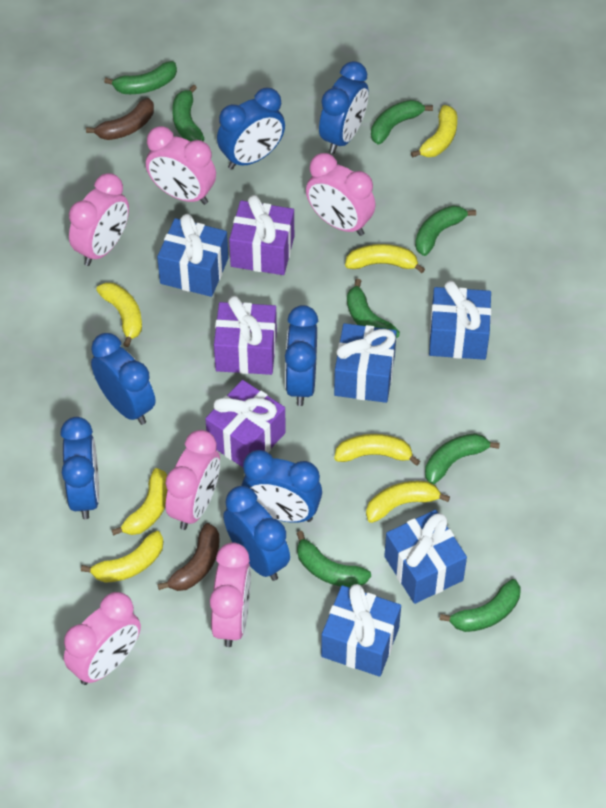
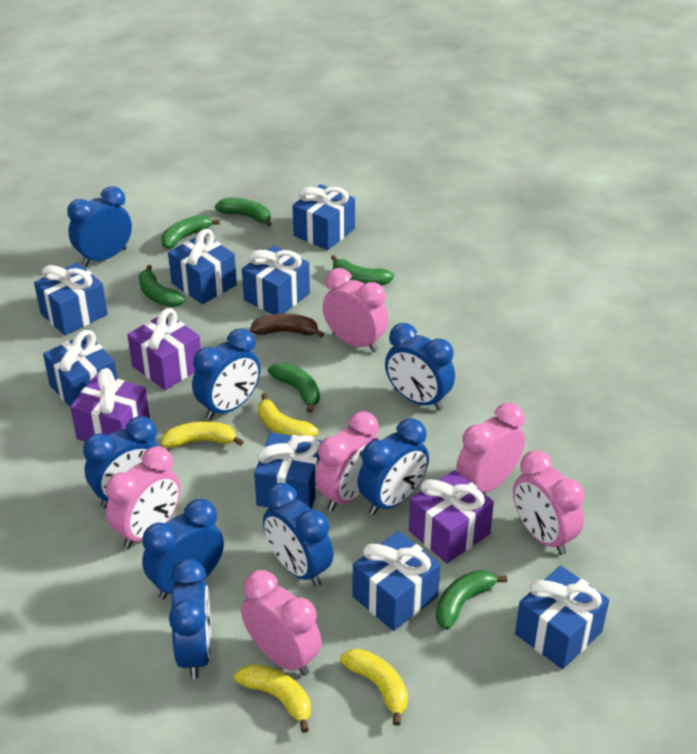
blue clock: [60,417,99,519] [91,333,155,425] [217,88,285,170] [223,486,290,581] [241,450,322,523] [285,305,318,406] [319,61,369,154] = 7 -> [67,186,132,266] [83,416,158,508] [142,499,224,600] [169,559,211,679] [192,328,261,420] [263,483,334,587] [358,418,429,515] [385,323,455,411] = 8
blue gift: [157,214,228,297] [321,584,401,677] [334,323,397,403] [384,510,467,604] [429,281,491,360] = 5 -> [34,262,108,335] [43,330,118,407] [168,229,237,304] [242,246,310,314] [254,432,322,509] [292,184,355,250] [353,531,441,631] [515,566,609,669] = 8
brown banana: [86,98,154,140] [157,523,219,591] = 2 -> [250,314,324,338] = 1
green banana: [104,61,177,94] [172,85,204,141] [296,531,371,588] [347,279,400,338] [371,100,433,145] [415,205,476,256] [425,433,500,484] [440,579,520,632] = 8 -> [139,265,185,307] [161,215,220,249] [215,198,272,227] [268,363,320,413] [331,255,394,286] [436,570,507,630] = 6
yellow banana: [81,531,163,583] [96,282,142,347] [112,468,167,536] [334,434,420,466] [345,244,425,273] [366,481,450,523] [411,105,457,158] = 7 -> [161,421,244,448] [234,664,311,733] [258,393,318,437] [340,649,408,726] = 4

